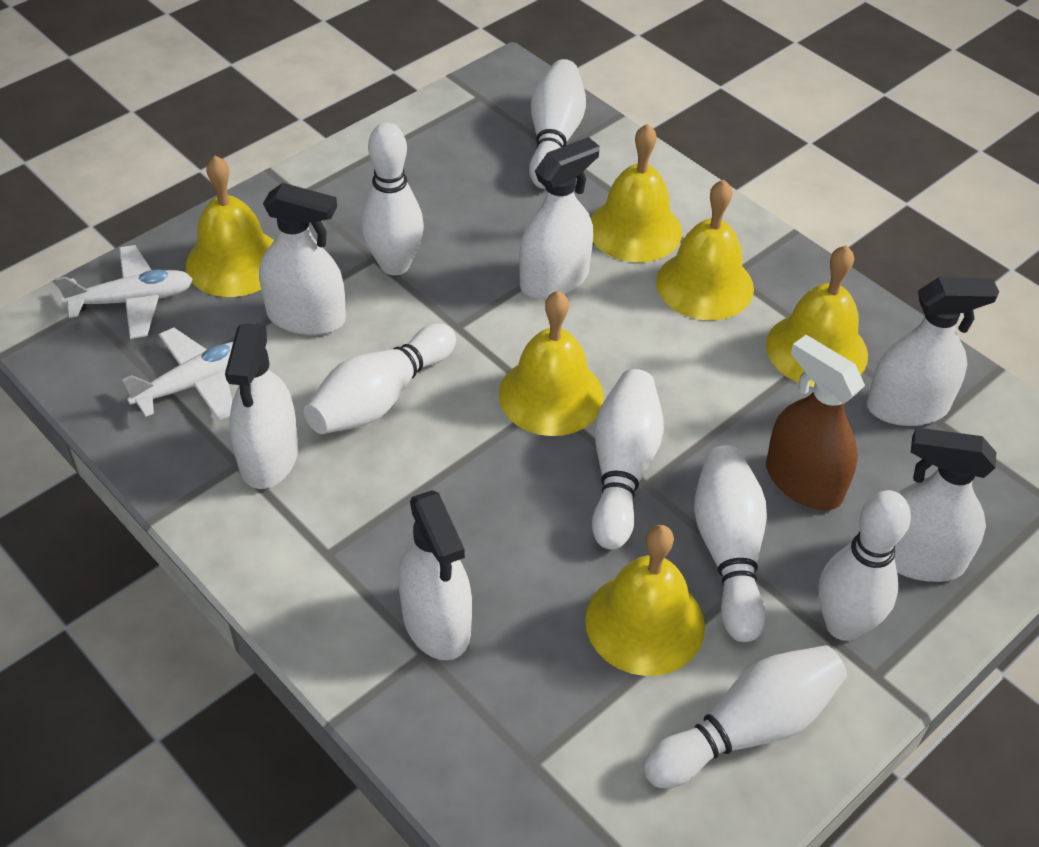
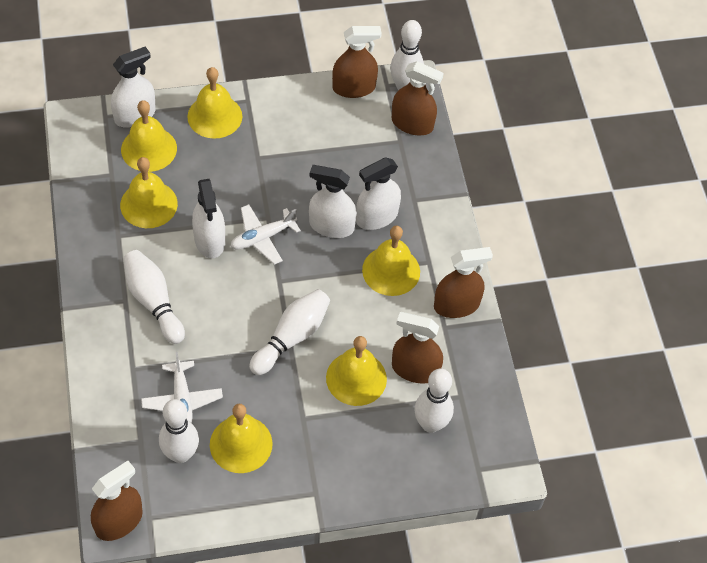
brown spray bottle: [766,335,865,510] = 1 -> [91,461,143,541] [332,26,382,98] [392,61,444,135] [392,312,443,384] [434,247,493,318] = 5
white bowling pin: [304,324,456,434] [361,123,424,275] [529,59,586,189] [592,369,664,550] [643,645,847,788] [694,445,767,642] [818,490,911,641] = 7 -> [123,250,185,344] [159,399,199,463] [249,289,330,375] [390,20,424,90] [414,368,454,433] = 5
white spray bottle: [225,324,298,489] [259,183,346,335] [398,490,472,660] [519,137,600,299] [867,277,999,426] [894,428,996,582] = 6 -> [111,46,156,128] [192,179,225,258] [309,165,357,238] [356,158,401,230] = 4

